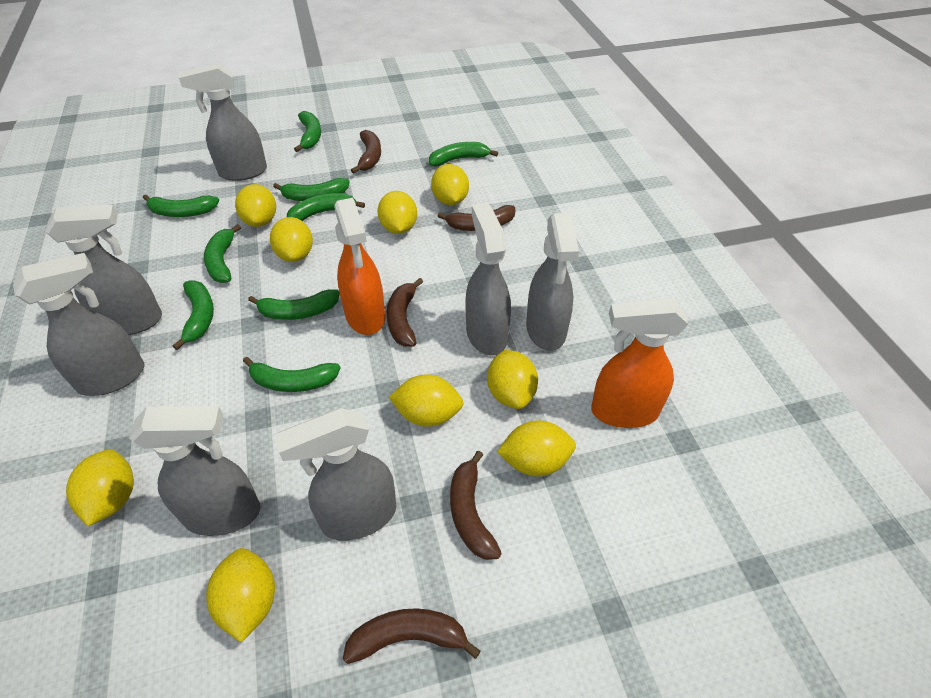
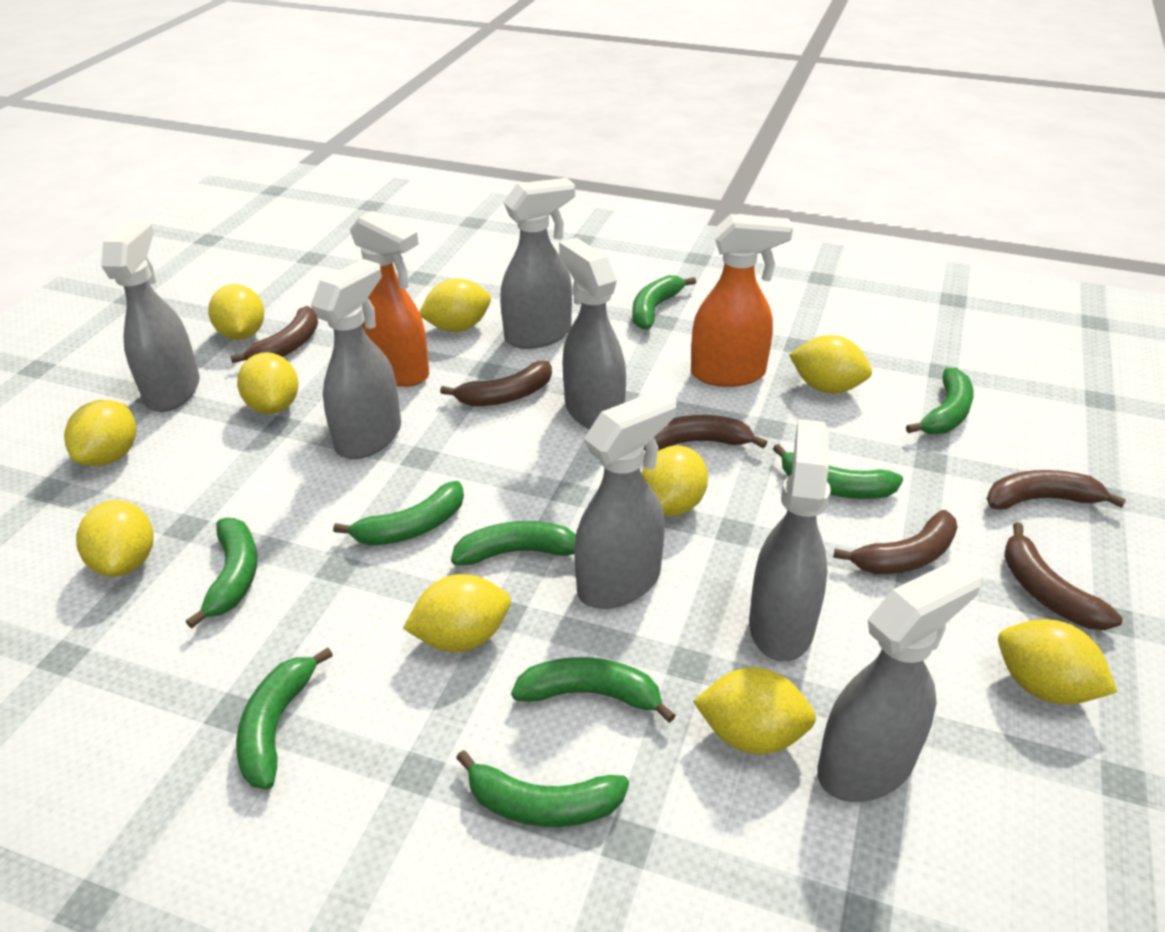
brown banana: [343,608,481,664] [351,130,381,174] [387,278,423,346] [438,205,515,231] [450,450,502,560] = 5 -> [231,306,318,363] [440,361,552,406] [644,415,767,451] [833,510,958,574] [987,470,1126,510] [1004,522,1123,630] = 6
yellow lemon: [66,449,134,526] [206,548,275,643] [235,184,276,227] [270,217,313,262] [377,191,417,234] [389,374,464,427] [431,164,469,205] [487,350,538,409] [497,421,576,476] = 9 -> [64,400,136,466] [76,500,153,577] [208,284,264,340] [237,352,299,414] [403,574,511,652] [419,278,491,332] [641,446,708,516] [693,668,816,754] [789,335,872,393] [998,619,1117,705] = 10

